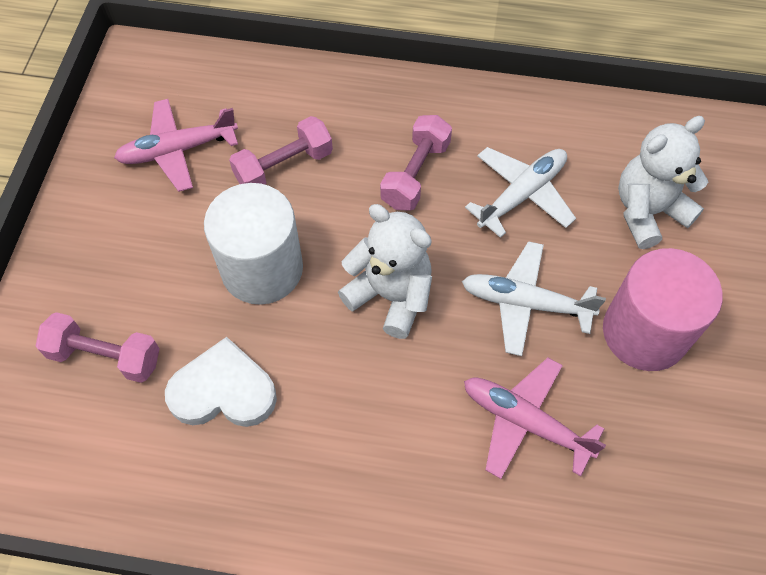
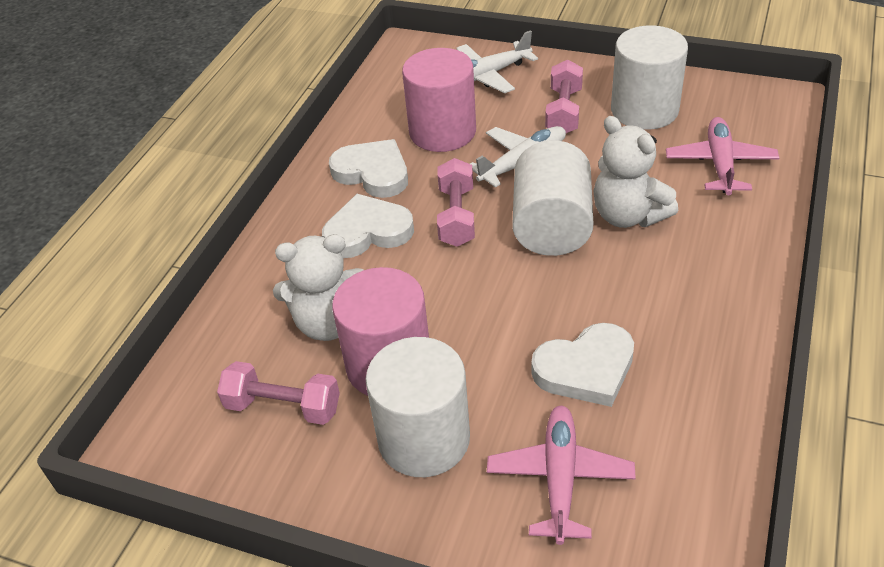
pink cylinder: [603,248,723,371] = 1 -> [332,267,429,396] [402,48,476,152] = 2
white cylinder: [204,183,303,305] = 1 -> [365,337,470,477] [513,140,593,256] [611,25,688,130] = 3
white heart: [165,337,277,427] = 1 -> [322,194,414,258] [329,139,408,198] [531,323,634,407] = 3

